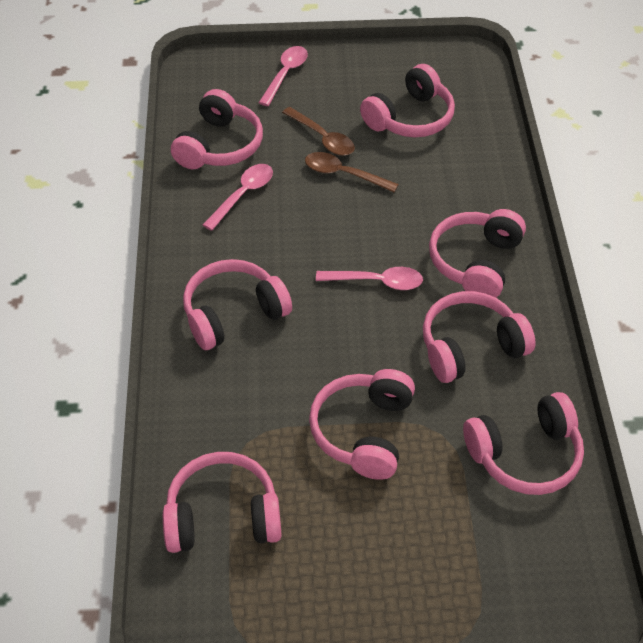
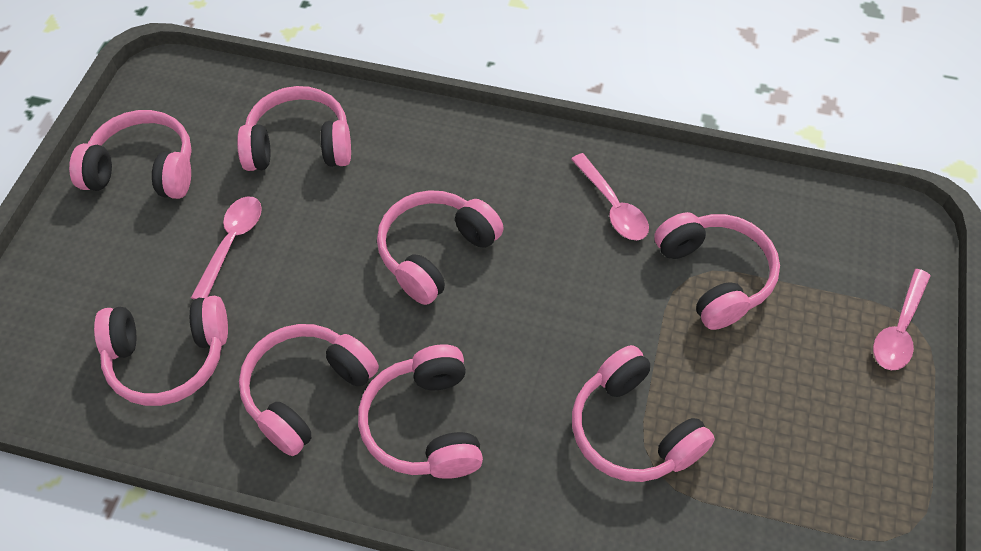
brown spoon: [282,107,355,156] [305,152,399,192] = 2 -> none = 0

